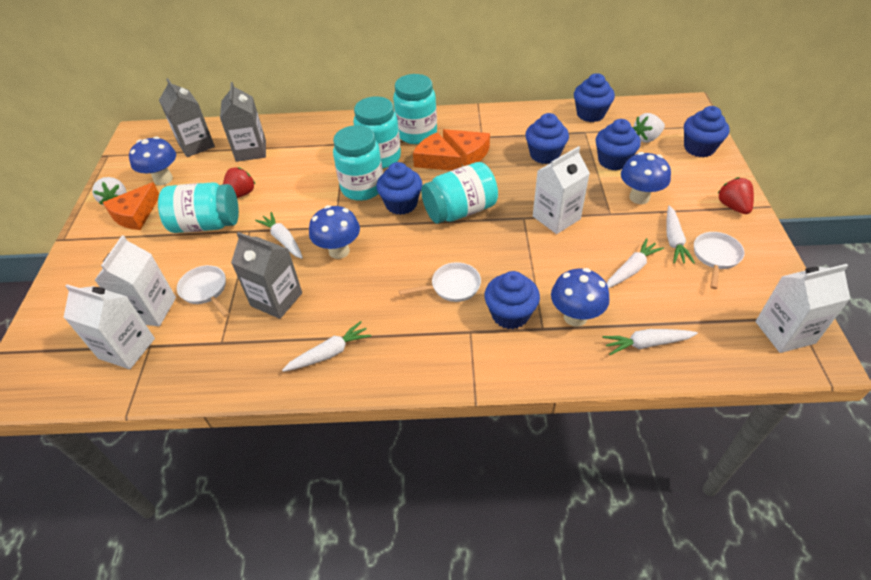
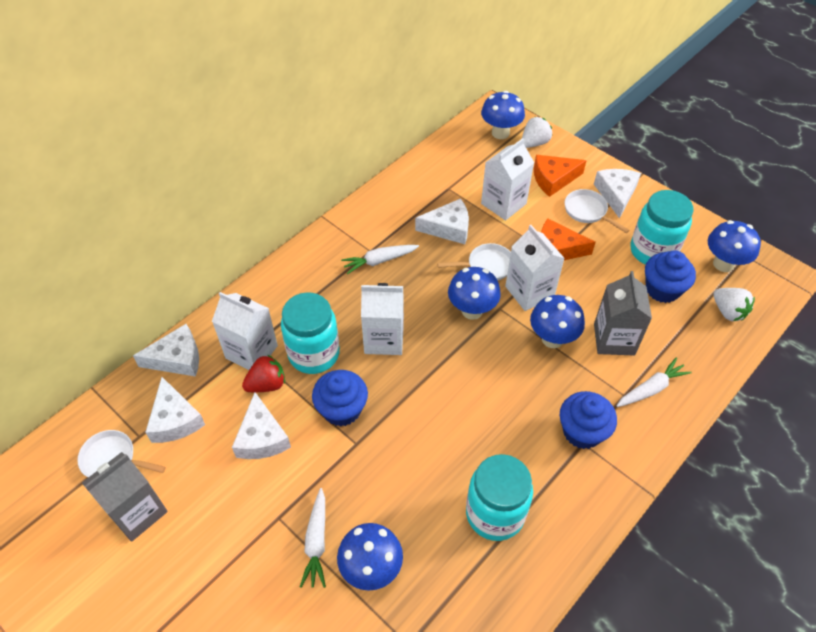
blue cupcake: [376,162,422,215] [484,271,540,329] [525,113,569,164] [574,73,615,122] [596,119,641,171] [684,106,730,157] = 6 -> [312,370,368,427] [560,391,617,449] [645,250,696,303] = 3
blue mushroom: [129,137,176,185] [309,205,360,259] [551,268,610,327] [621,152,671,204] = 4 -> [337,523,403,591] [448,267,501,320] [481,91,525,139] [530,295,585,348] [708,220,761,272] = 5
grey carton: [159,78,215,157] [220,82,266,162] [231,232,302,319] = 3 -> [82,452,168,542] [594,271,652,356] = 2
orange cheese: [103,182,159,230] [413,132,462,171] [443,129,490,166] = 3 -> [534,155,587,197] [541,219,595,260] = 2
red strawberry: [223,167,256,198] [718,177,754,214] = 2 -> [242,355,285,392] = 1
turquoise jar: [158,182,239,233] [333,125,383,201] [353,96,401,169] [393,74,437,144] [421,162,498,224] = 5 -> [281,292,340,374] [466,454,533,541] [630,190,693,265] = 3
white carrot: [255,212,303,259] [282,321,371,372] [603,329,698,355] [606,238,664,288] [666,205,695,264] = 5 -> [300,488,326,588] [341,245,419,274] [616,357,692,407] = 3
white cheese: none = 0 -> [133,324,199,377] [145,377,205,443] [232,392,291,459] [415,198,469,244] [594,169,641,219] = 5

